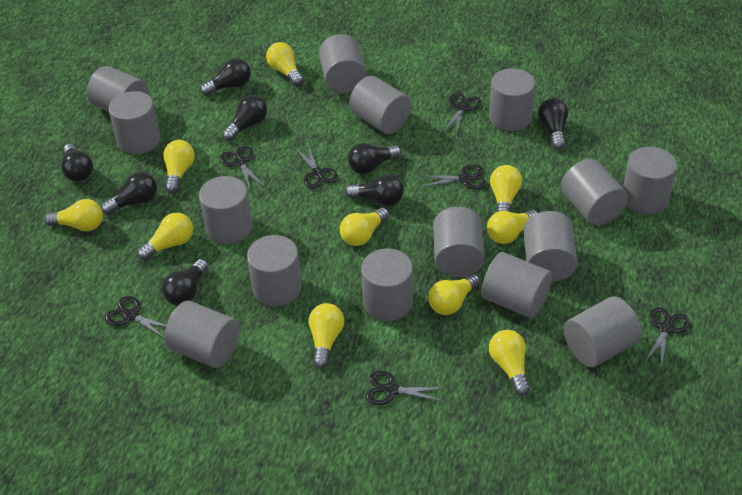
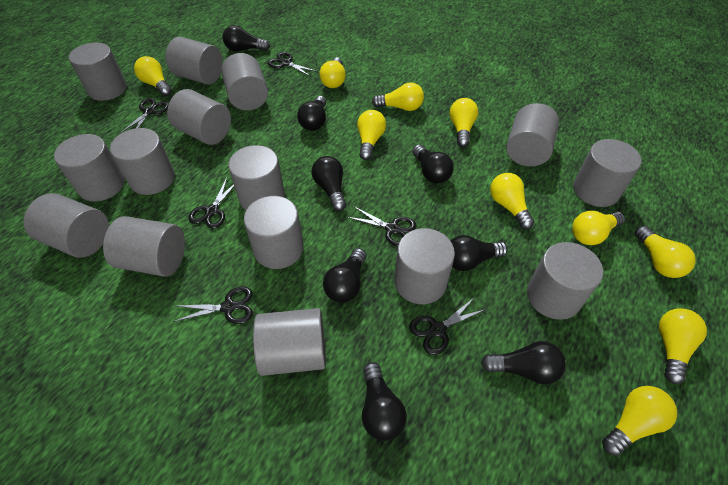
black scissors: [105,296,166,338] [220,146,263,189] [296,144,338,189] [366,371,443,405] [421,164,487,189] [444,93,481,133] [645,307,690,368] = 7 -> [120,98,169,134] [173,286,253,324] [188,178,234,229] [268,52,318,77] [347,206,417,246] [409,297,486,355] = 6

